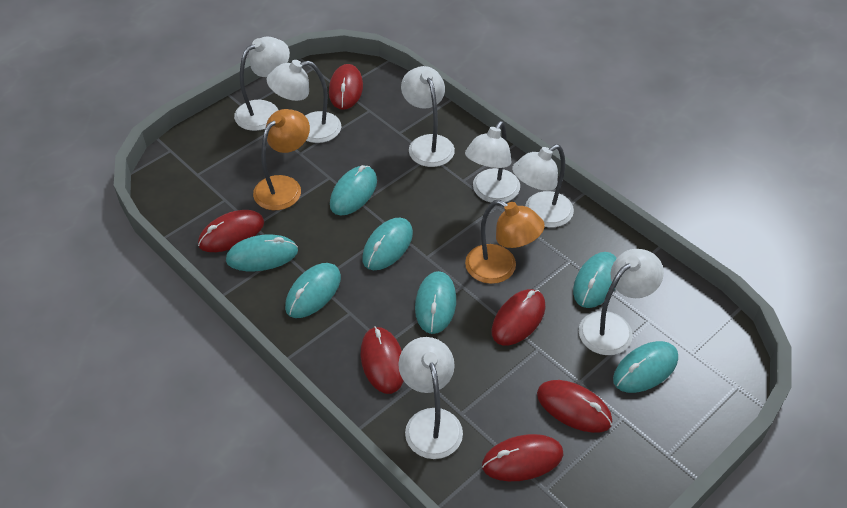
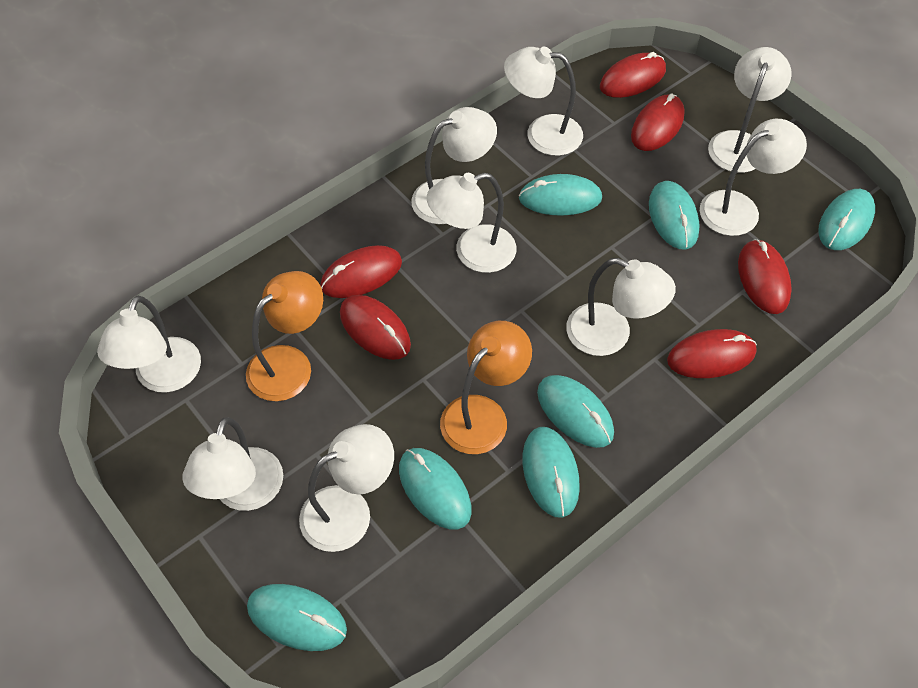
white lamp: [234,37,290,131] [267,60,341,143] [398,337,463,459] [401,66,455,167] [465,121,520,203] [512,144,574,227] [579,249,664,355] = 7 -> [97,296,201,393] [182,417,283,511] [299,424,394,552] [411,107,497,224] [427,173,516,273] [504,47,583,156] [566,258,676,356] [700,119,807,236] [708,47,792,173] = 9

